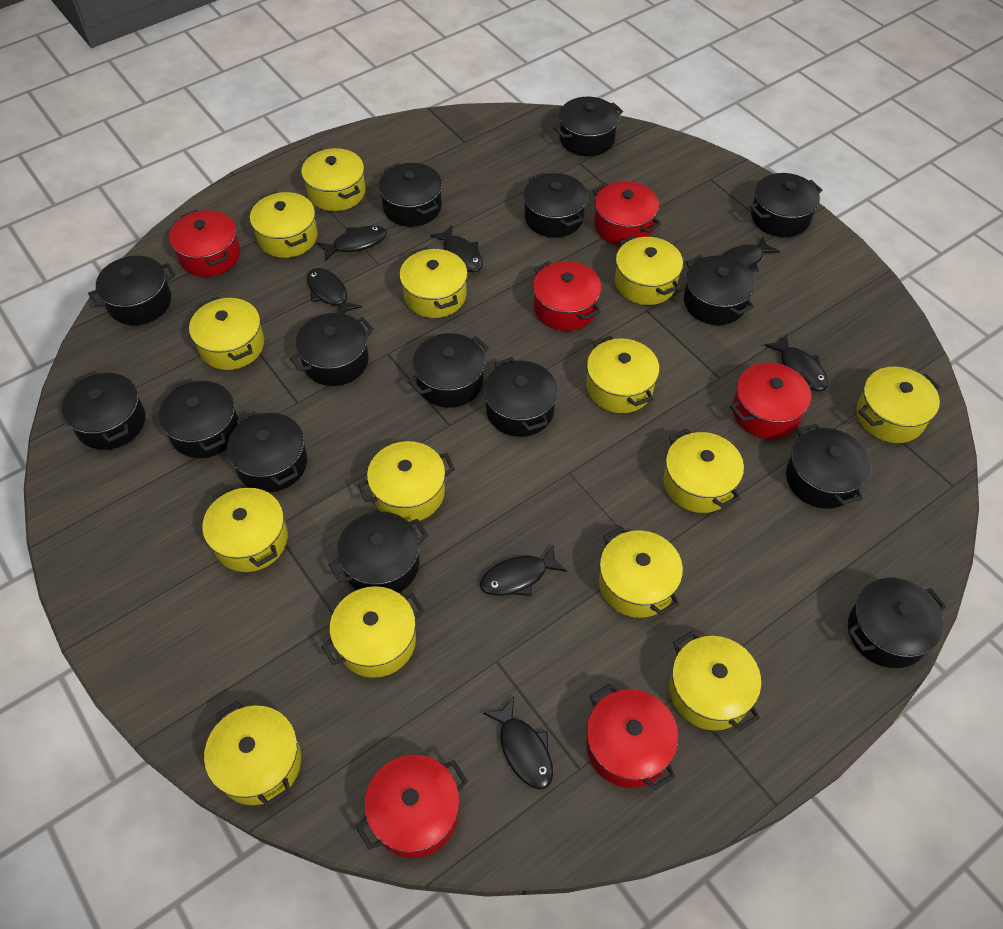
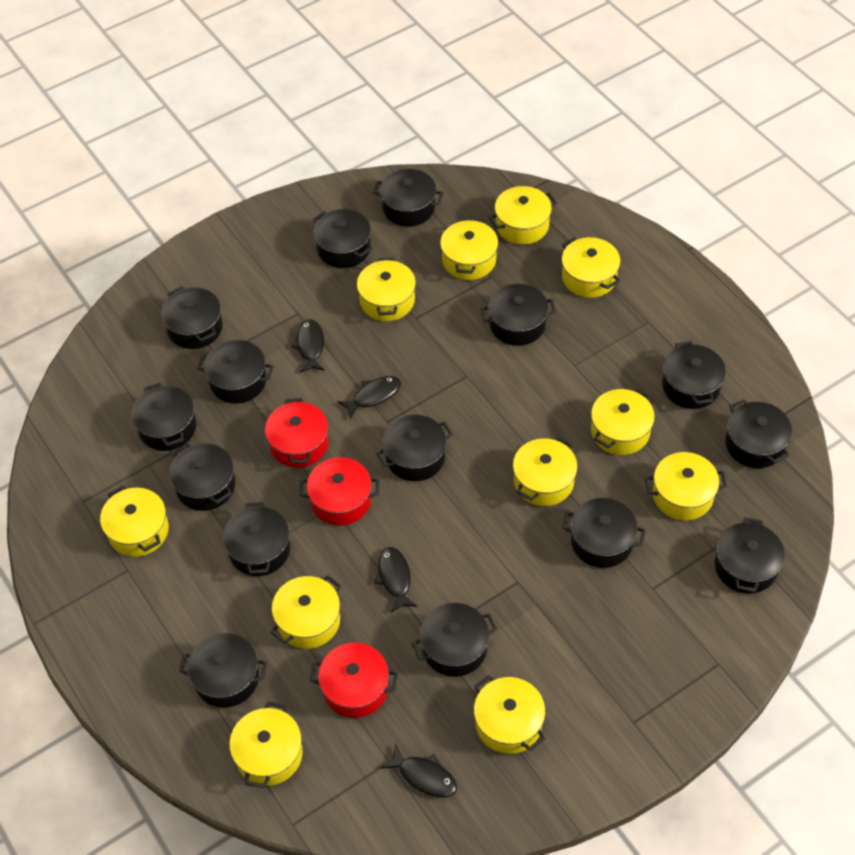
black fish: [307,268,362,314] [317,226,387,261] [430,225,483,272] [480,545,567,596] [483,697,553,789] [722,236,780,272] [764,334,828,391] = 7 -> [291,319,325,373] [337,376,401,419] [374,547,417,612] [381,744,457,797] = 4
red pot: [169,209,240,277] [356,755,468,858] [533,261,601,331] [586,684,678,791] [593,181,661,246] [730,363,814,439] = 6 -> [265,398,328,468] [299,457,379,526] [310,643,398,718] = 3
yellow pot: [189,297,264,370] [202,485,288,572] [204,701,301,807] [250,191,318,258] [301,148,366,211] [321,586,424,678] [358,441,455,522] [399,247,468,318] [587,336,660,413] [599,526,683,618] [615,236,683,305] [663,429,744,513] [669,631,761,731] [856,367,940,443] = 14 -> [100,486,169,557] [229,702,303,788] [270,575,341,649] [357,258,416,321] [440,218,498,280] [474,675,546,754] [489,186,557,245] [513,437,578,506] [562,237,620,298] [591,388,655,455] [645,452,727,520] = 11

